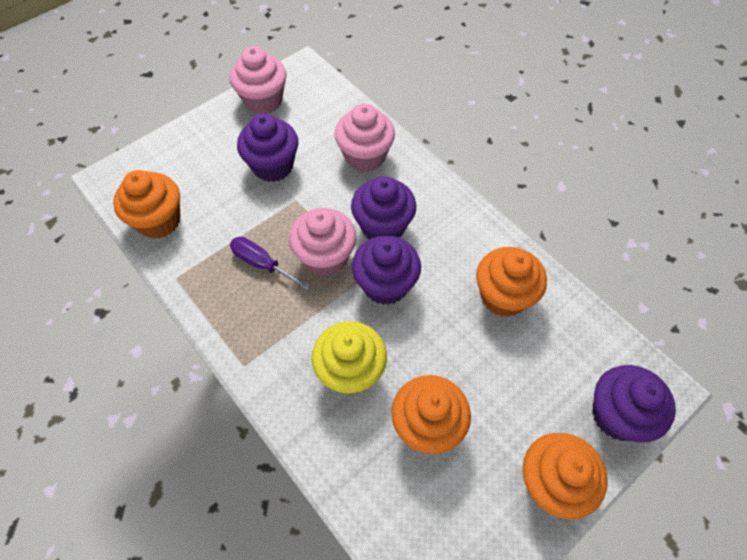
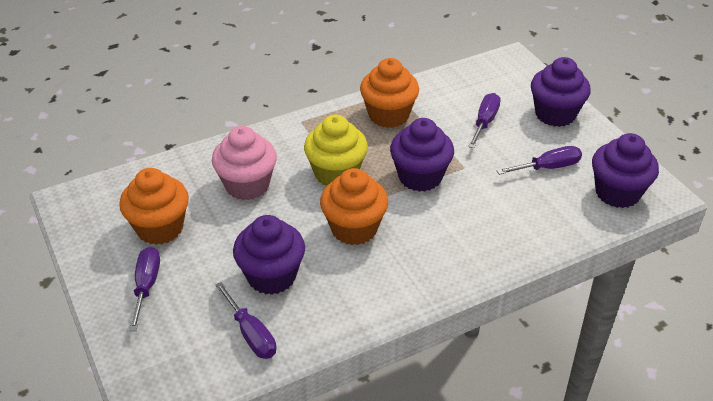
orange cupcake: [113,170,181,239] [392,375,471,454] [476,247,547,317] [523,433,608,519] = 4 -> [119,168,189,245] [320,168,388,245] [360,58,419,128] = 3
pink cupcake: [229,46,287,114] [289,208,357,276] [334,103,395,172] = 3 -> [212,126,277,200] = 1
purple screwdriver: [230,237,311,290] = 1 -> [129,247,160,331] [215,282,276,359] [468,93,501,148] [497,146,582,175] = 4

